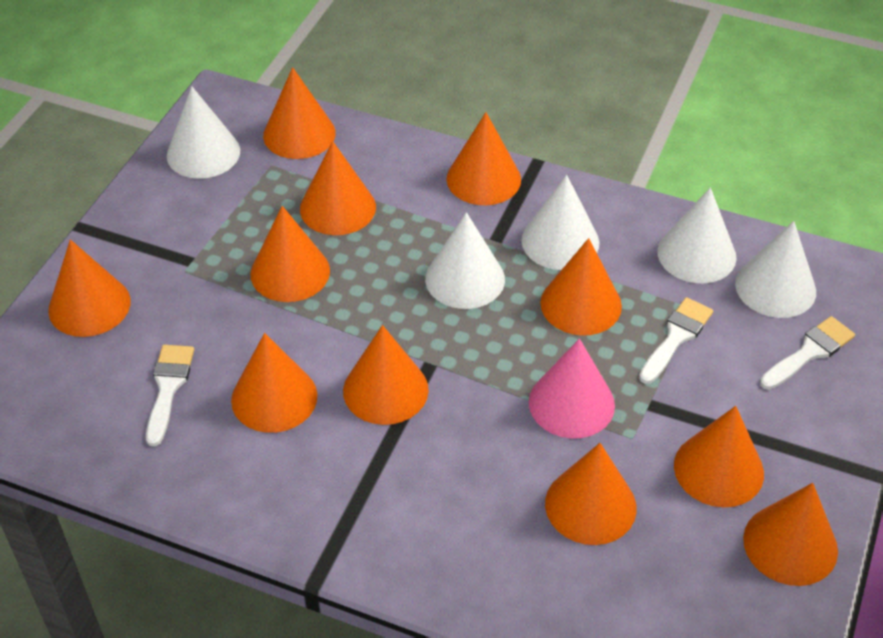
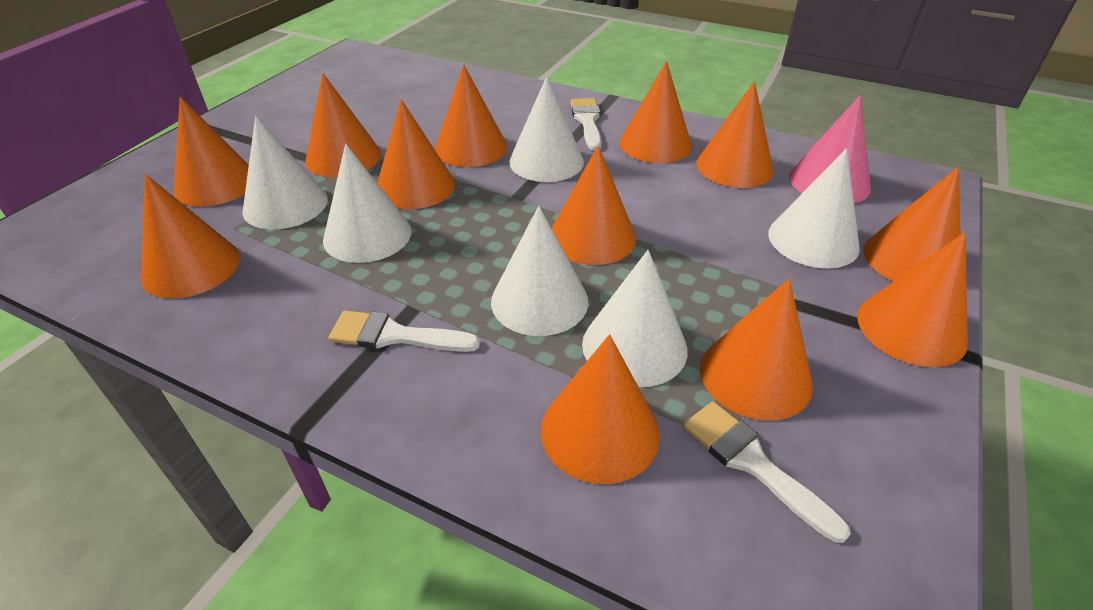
orange cone: [48,239,131,337] [231,333,317,433] [251,206,330,302] [263,67,336,159] [300,141,376,235] [343,325,429,425] [446,112,521,205] [540,238,622,336] [545,443,637,545] [674,406,764,507] [743,483,838,586] = 11 -> [141,174,240,299] [174,97,249,207] [305,73,381,178] [377,99,455,209] [435,64,507,167] [541,334,660,484] [552,146,636,265] [620,61,692,163] [697,81,774,188] [700,279,813,421] [857,232,968,367] [863,167,961,282] = 12
white cone: [167,86,240,179] [425,212,505,309] [521,175,599,270] [657,188,737,283] [735,221,816,318] = 5 -> [242,116,328,229] [323,144,411,263] [491,206,589,336] [509,77,584,182] [582,250,688,387] [768,148,860,268] = 6

